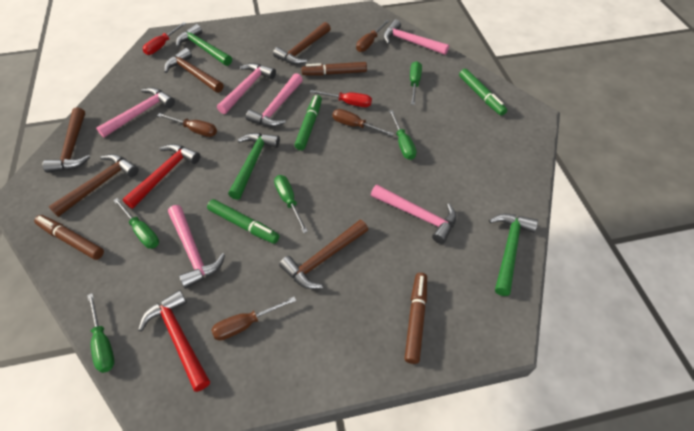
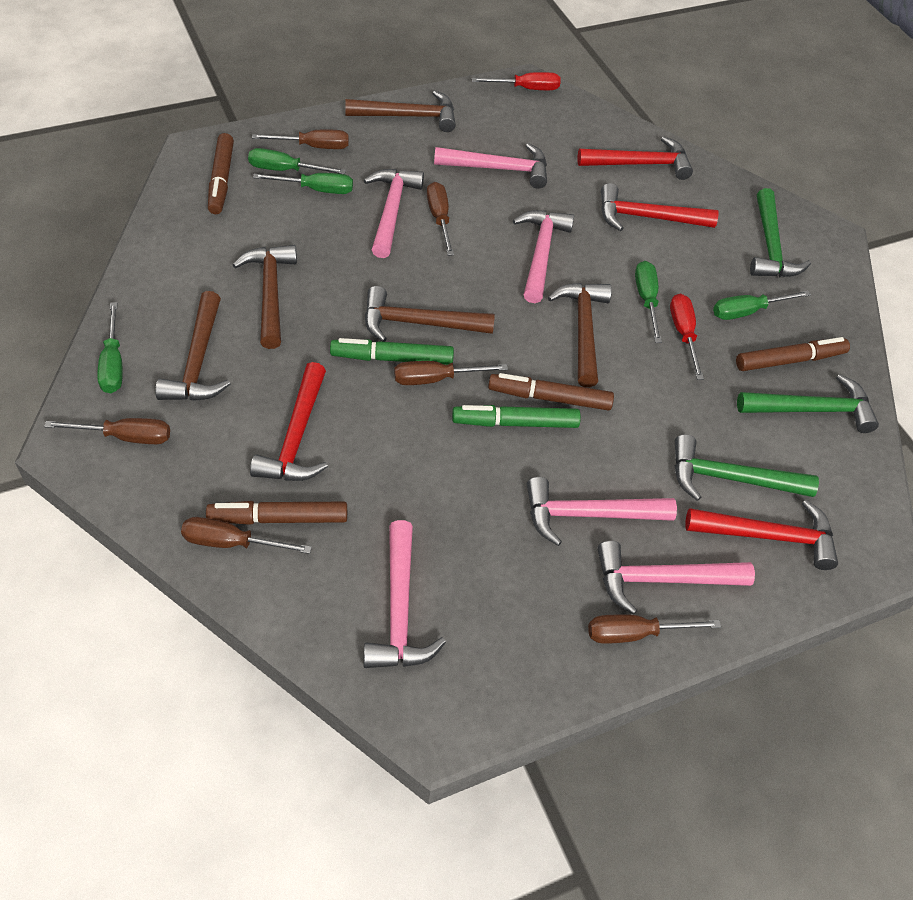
brown marker: [34,215,104,260] [301,62,367,76] [404,273,427,364] = 3 -> [206,501,347,525] [208,133,234,214] [488,373,614,411] [736,337,850,371] = 4
brown screwdriver: [157,113,217,137] [211,297,296,341] [332,109,394,136] [356,20,389,52] = 4 -> [44,418,170,444] [181,517,312,554] [252,129,349,149] [394,361,508,385] [427,182,454,256] [588,614,721,644] = 6
green marker: [207,199,280,244] [295,95,322,150] [459,69,507,116] = 3 -> [330,338,454,365] [452,405,581,428] = 2
red hammer: [123,144,200,208] [138,290,210,392] = 2 -> [250,362,328,481] [577,136,693,180] [601,183,719,231] [685,500,838,570] = 4

